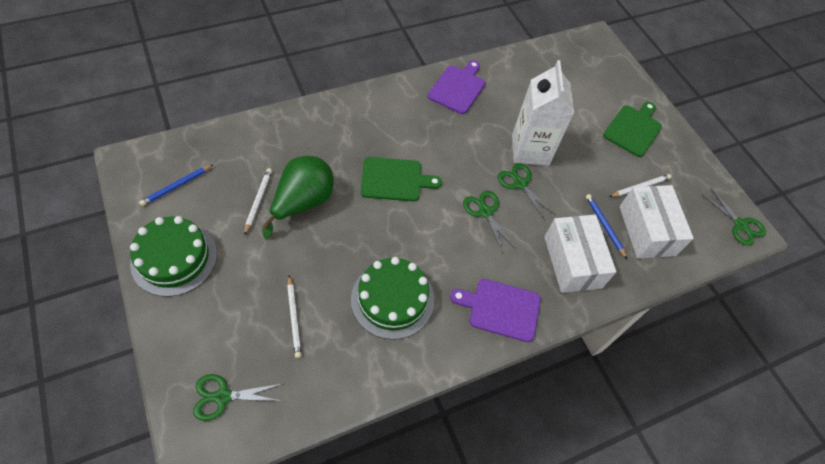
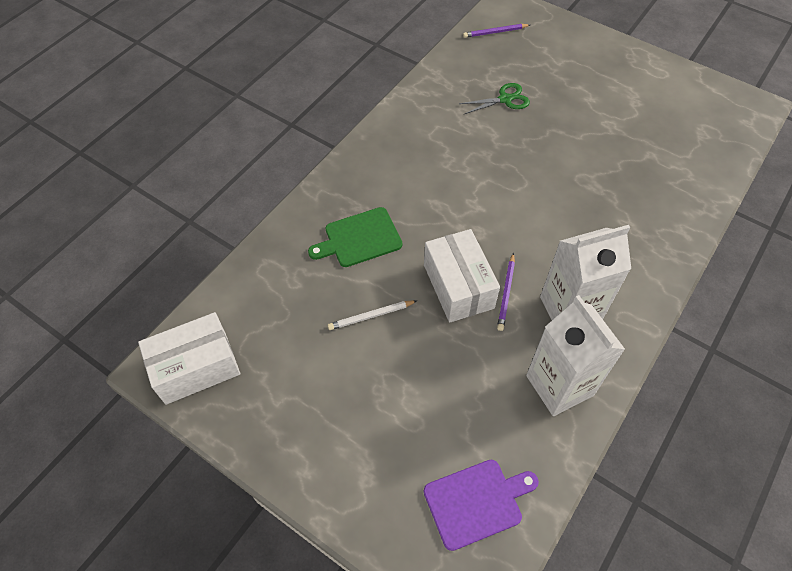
blue pencil: [139,164,214,206] [586,194,627,259] = 2 -> none = 0
green cake: [130,216,217,297] [351,257,434,340] = 2 -> none = 0
green cutting board: [361,157,442,201] [603,102,662,157] = 2 -> [308,207,402,267] = 1
green pear: [262,156,333,239] = 1 -> none = 0
green scissors: [193,374,282,421] [463,191,516,253] [498,163,556,220] [701,187,766,246] = 4 -> [459,83,530,114] = 1
purple cutting board: [428,60,485,114] [450,279,541,342] = 2 -> [424,460,539,551] = 1
purple pencil: none = 0 -> [463,24,530,38] [497,253,515,331] = 2
white carton: [512,60,574,166] = 1 -> [526,295,625,416] [540,225,631,320] = 2
white pencil: [244,168,272,235] [287,275,302,358] [609,174,671,197] = 3 -> [328,300,418,330] = 1

